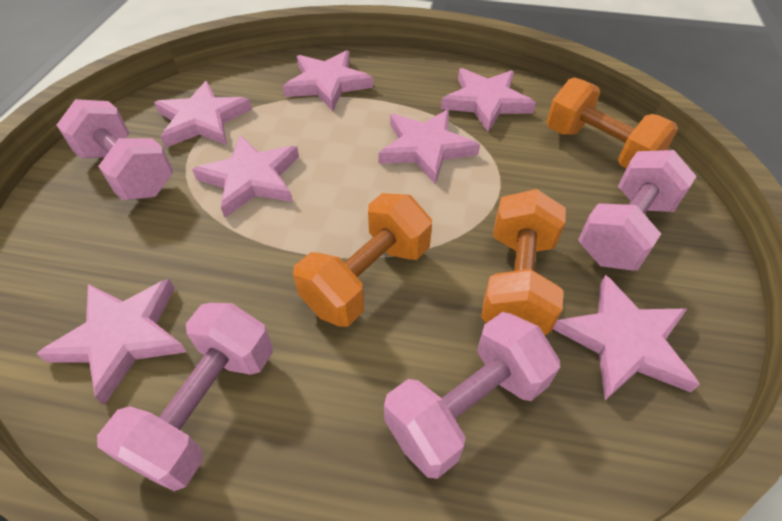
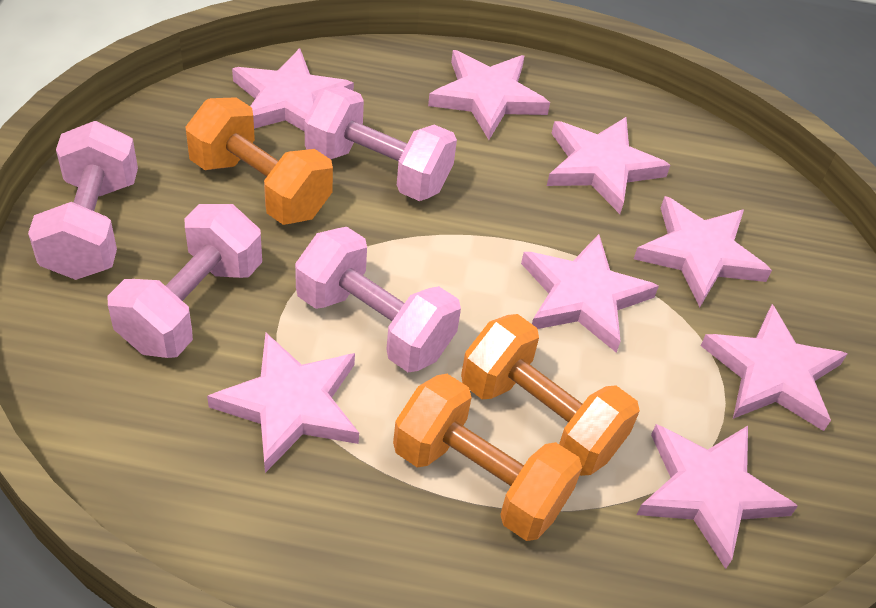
pink star: [37,279,187,405] [154,81,252,148] [192,135,299,218] [283,50,373,111] [378,110,480,185] [441,68,536,132] [553,275,700,400] = 7 -> [207,333,359,473] [232,48,354,132] [428,50,550,140] [521,234,659,353] [547,117,670,214] [634,196,772,307] [636,424,798,569] [701,304,848,431] = 8

